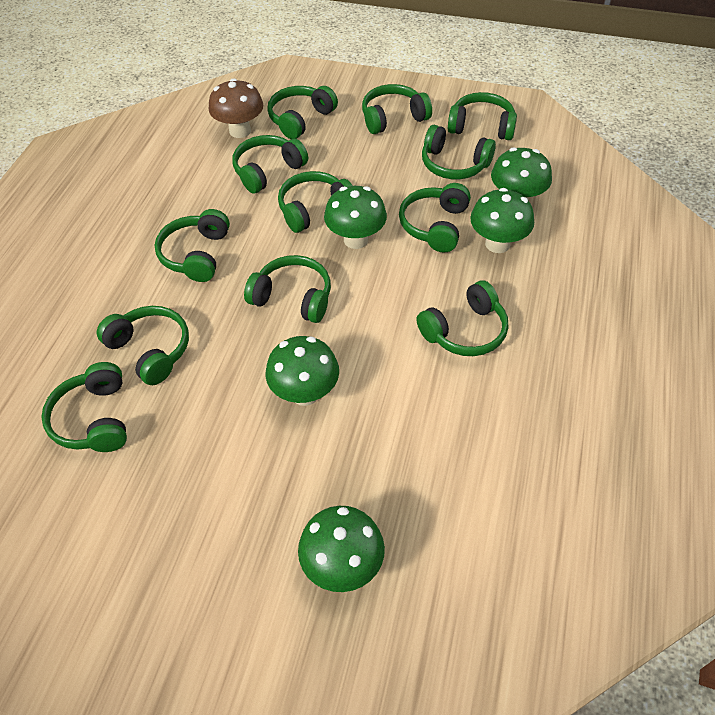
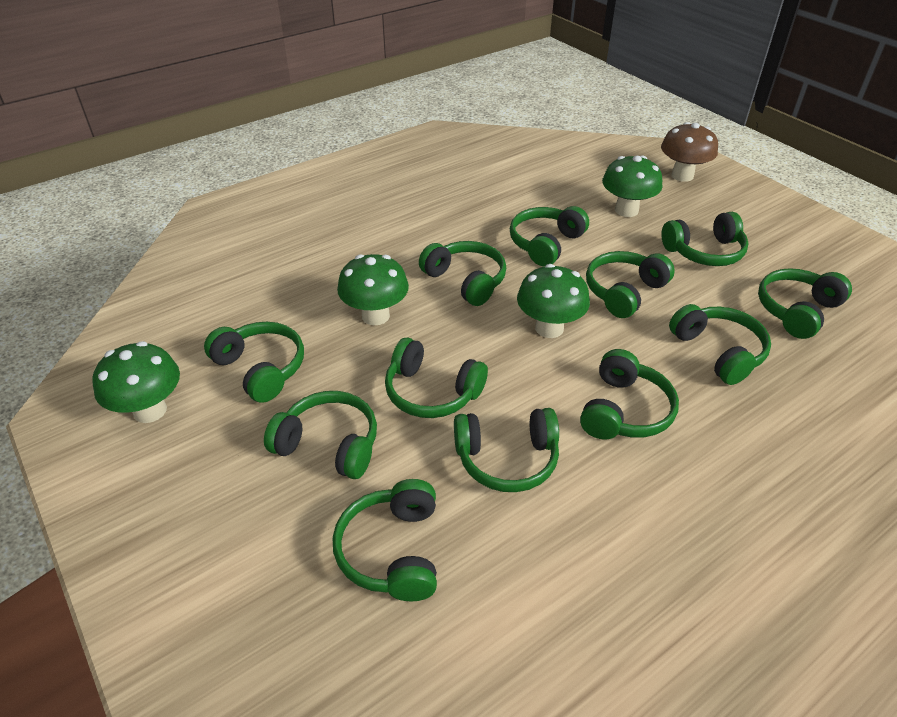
green mushroom: [265,336,339,406] [298,506,385,592] [324,186,387,249] [470,188,534,253] [491,147,552,201] = 5 -> [92,341,180,423] [337,254,409,325] [517,264,590,338] [602,155,663,217] = 4

